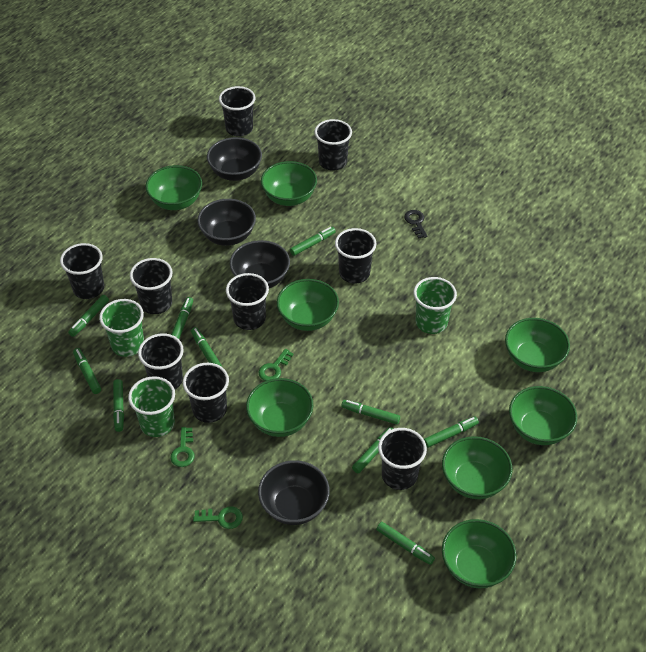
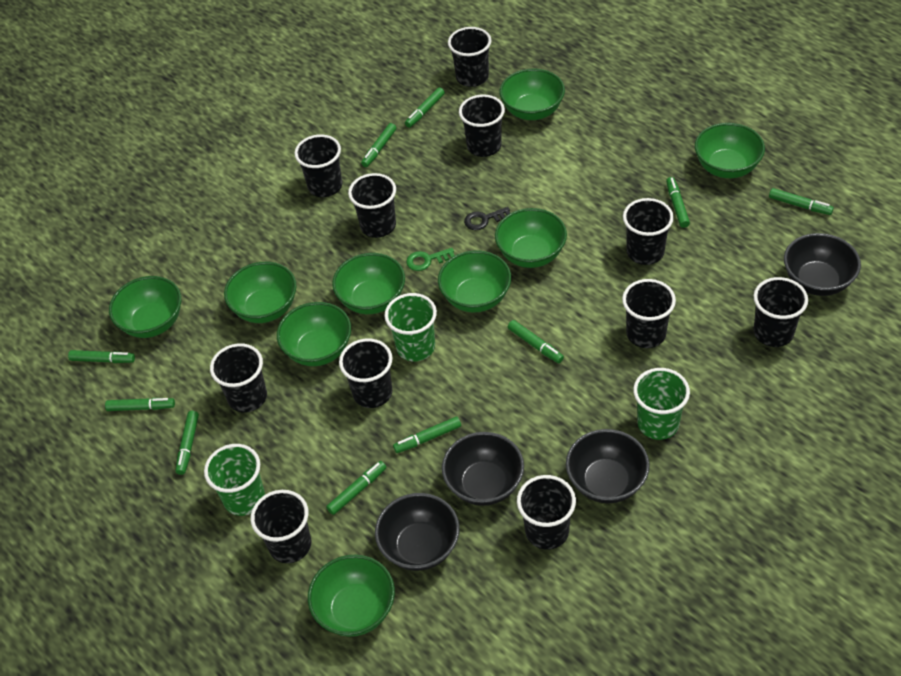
black cup: [60,243,104,299] [130,258,173,314] [138,333,184,389] [183,363,229,423] [219,86,255,136] [226,273,269,330] [314,119,352,171] [335,228,376,284] [378,428,427,490] = 9 -> [210,343,267,413] [251,490,311,563] [294,134,342,197] [339,339,392,408] [348,173,396,238] [448,27,492,87] [459,94,505,157] [517,475,576,550] [622,279,676,348] [623,198,674,265] [753,277,808,347] = 11
green bowl: [146,165,202,210] [246,378,313,437] [261,161,317,206] [277,279,339,331] [442,436,512,499] [442,519,517,588] [505,318,570,372] [509,386,577,445] = 8 -> [109,276,181,338] [224,262,297,323] [277,302,351,366] [308,554,395,637] [332,253,405,314] [438,250,511,313] [495,208,567,268] [500,69,565,120] [695,123,765,178] = 9
green key: [170,427,195,467] [193,507,243,529] [258,349,294,381] = 3 -> [406,248,455,271] = 1

